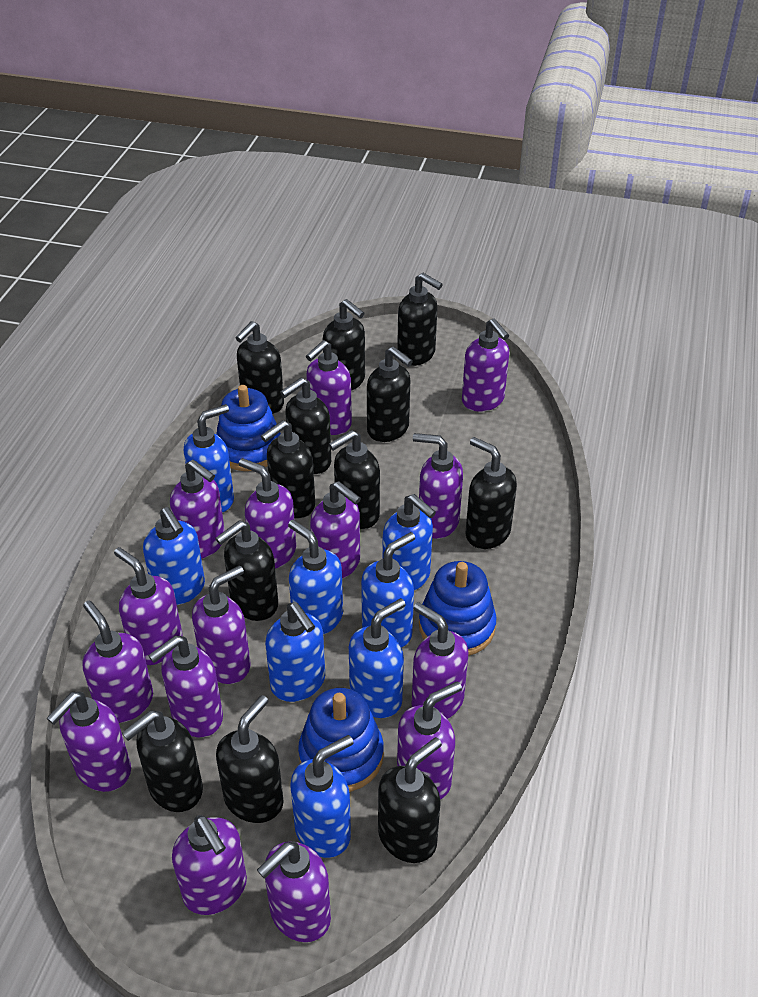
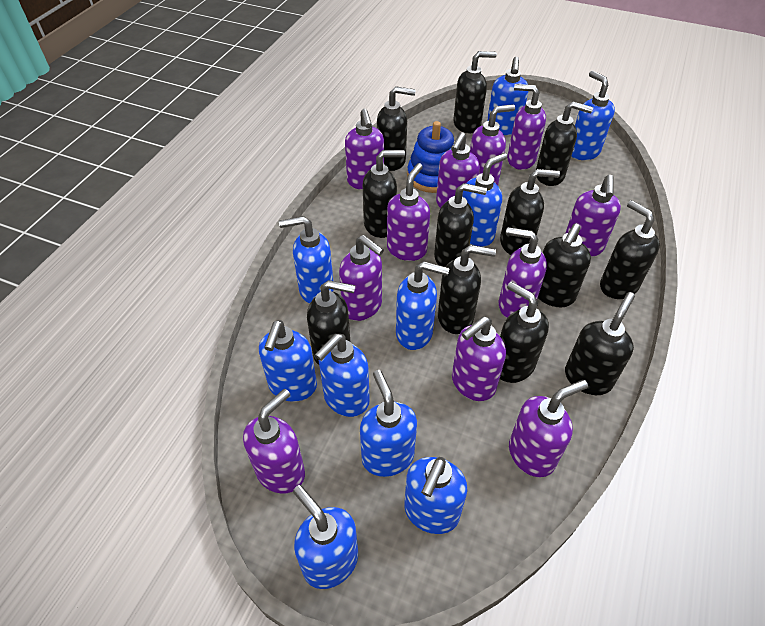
blue soap dispenser: [143,507,205,605] [184,404,234,512] [265,602,325,702] [288,520,343,635] [290,735,354,858] [349,598,406,718] [361,532,415,648] [382,494,436,591] = 8 -> [259,320,317,402] [279,216,333,304] [293,485,358,589] [315,334,370,417] [360,370,417,477] [396,261,449,350] [404,457,467,534] [462,153,507,247] [487,57,529,135] [571,71,615,160] = 10
blue stacking toy: [216,385,281,471] [298,688,384,792] [419,561,496,656] = 3 -> [407,121,454,193] = 1
purple soap dispenser: [46,691,131,792] [83,600,153,723] [114,547,183,665] [148,635,223,737] [170,460,225,559] [172,815,247,915] [192,565,250,684] [239,458,296,569] [257,841,331,942] [306,340,352,435] [310,481,361,579] [397,681,462,799] [412,602,468,719] [413,433,463,539] [462,318,509,412] = 15 -> [243,389,305,494] [339,235,384,321] [345,109,384,190] [387,163,430,261] [436,132,480,208] [452,316,506,401] [470,104,515,186] [499,227,547,318] [507,84,546,170] [509,380,588,477] [565,175,621,257] = 11

